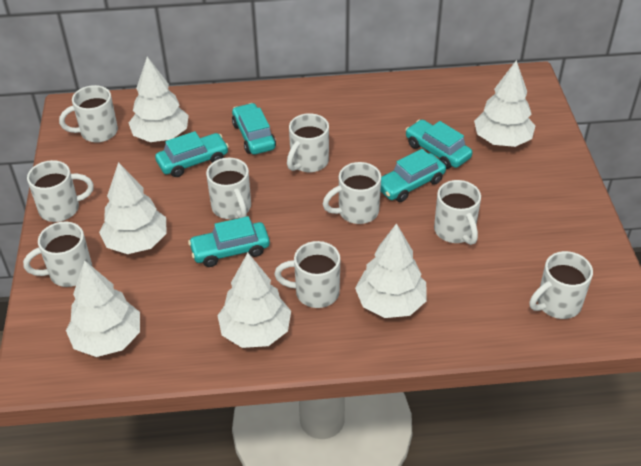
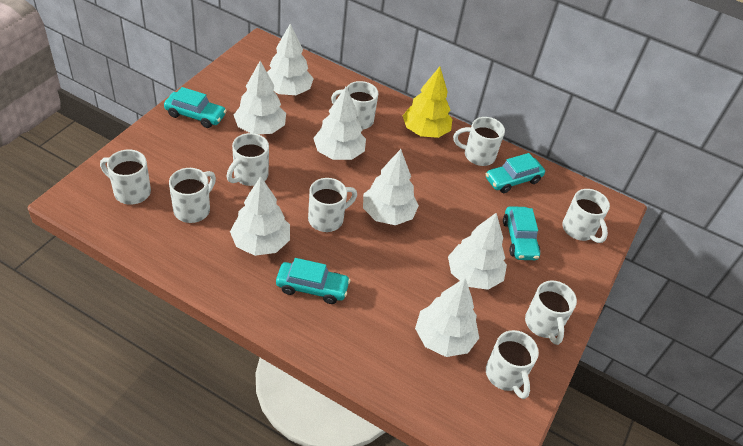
turquoise car: [155,131,229,177] [188,216,270,267] [232,103,276,154] [381,149,446,202] [405,120,472,169] = 5 -> [164,87,227,128] [276,258,351,304] [486,153,545,193] [503,206,540,260] = 4
white tree: [66,260,140,357] [99,162,167,254] [129,57,189,142] [217,253,291,348] [355,223,427,318] [474,60,535,147] = 6 -> [230,176,290,256] [234,61,286,134] [267,23,314,95] [313,87,366,160] [363,149,419,225] [415,278,479,357] [448,213,507,290] = 7
yellow tree: none = 0 -> [403,66,452,138] = 1

